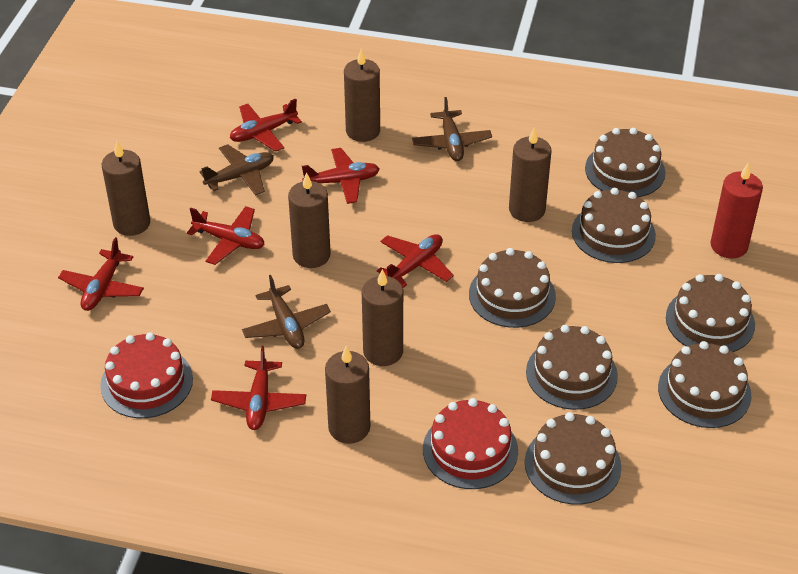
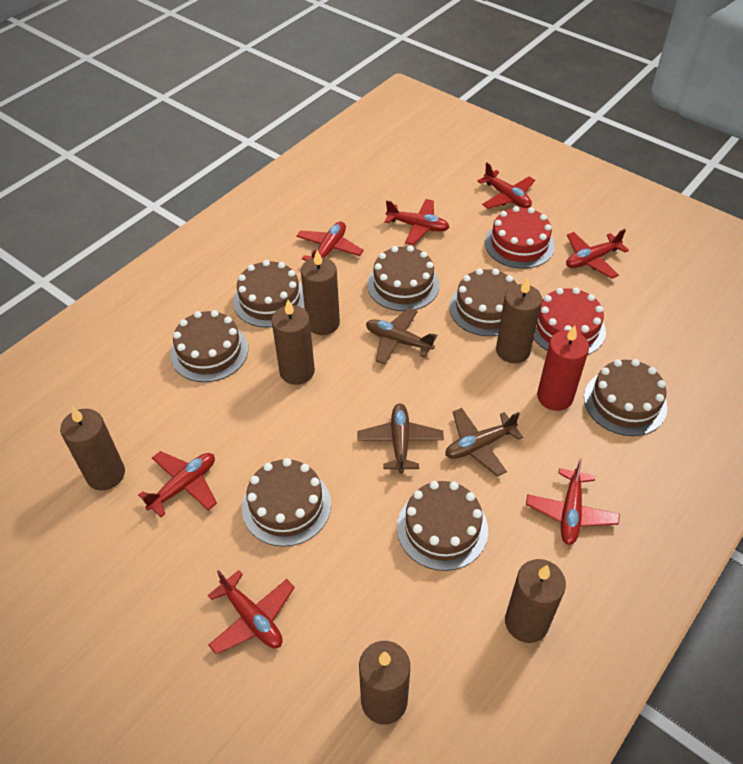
red plane: [58,237,144,311] [187,206,265,265] [211,346,306,430] [230,99,302,152] [302,148,380,204] [377,234,454,288] = 6 -> [138,451,217,517] [208,570,295,654] [296,221,364,261] [384,199,449,245] [477,163,535,209] [526,459,620,545] [566,229,629,279] = 7

